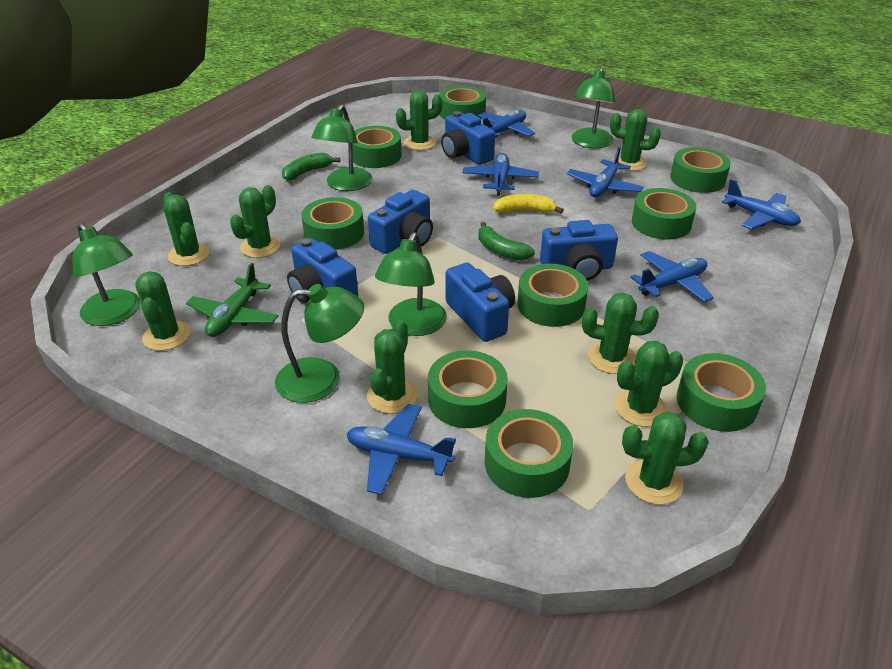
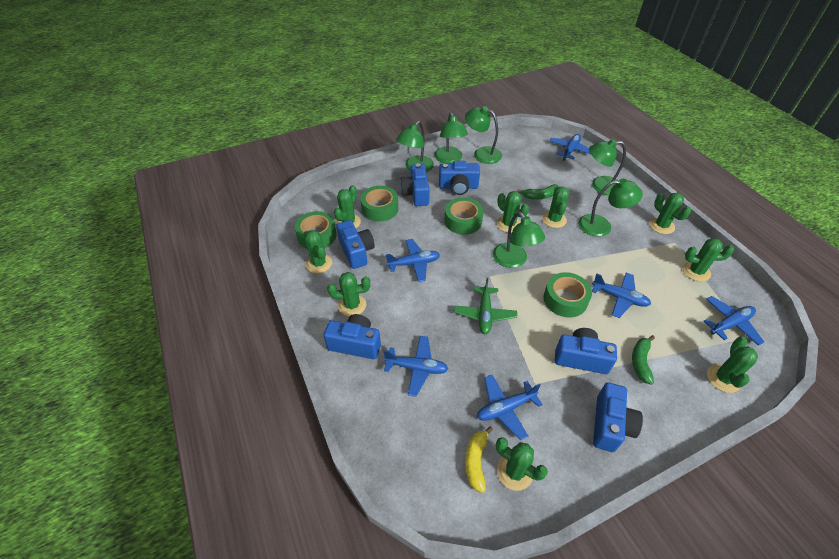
blue camera: [287,238,358,303] [368,190,433,254] [441,111,495,165] [446,263,515,342] [540,220,618,281] = 5 -> [323,314,381,359] [336,220,375,269] [400,163,430,206] [439,161,480,195] [555,328,617,374] [593,382,643,452] = 6
green lamp: [72,223,140,326] [275,284,364,403] [311,105,372,191] [375,232,447,336] [571,67,615,148] = 5 -> [396,121,434,172] [434,112,468,163] [465,106,502,164] [493,212,545,268] [579,179,643,237] [589,139,626,195] = 6
green tape: [301,197,364,250] [352,126,402,168] [428,350,508,428] [439,86,486,120] [485,409,573,498] [517,264,588,327] [632,188,696,240] [670,147,731,193] [677,353,766,432] = 9 -> [295,211,337,249] [360,186,398,222] [444,197,484,235] [544,272,592,318] = 4

